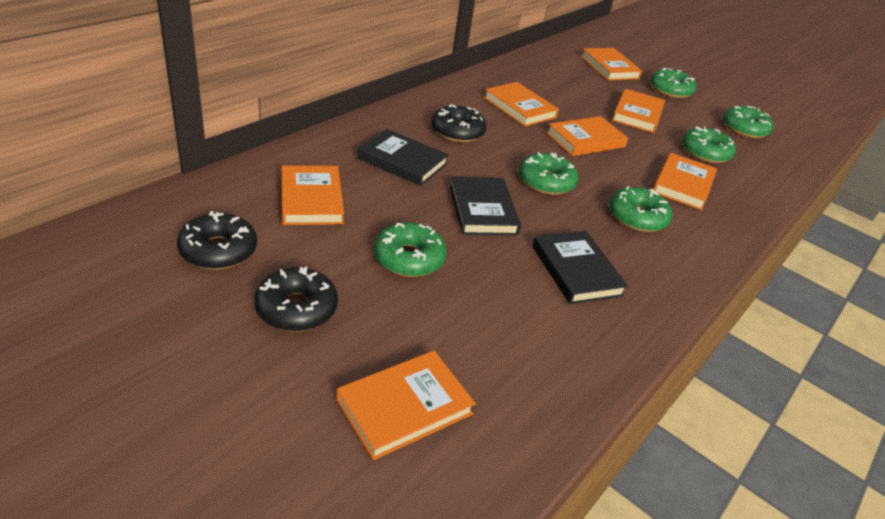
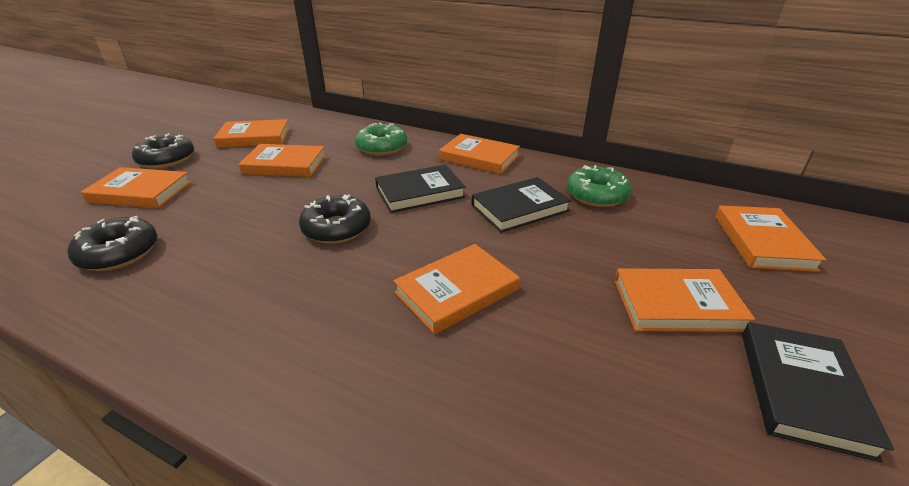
green donut: [374,222,447,277] [519,152,578,195] [609,186,673,232] [650,68,696,98] [682,126,736,163] [723,106,774,138] = 6 -> [355,123,407,155] [567,165,632,207] = 2

